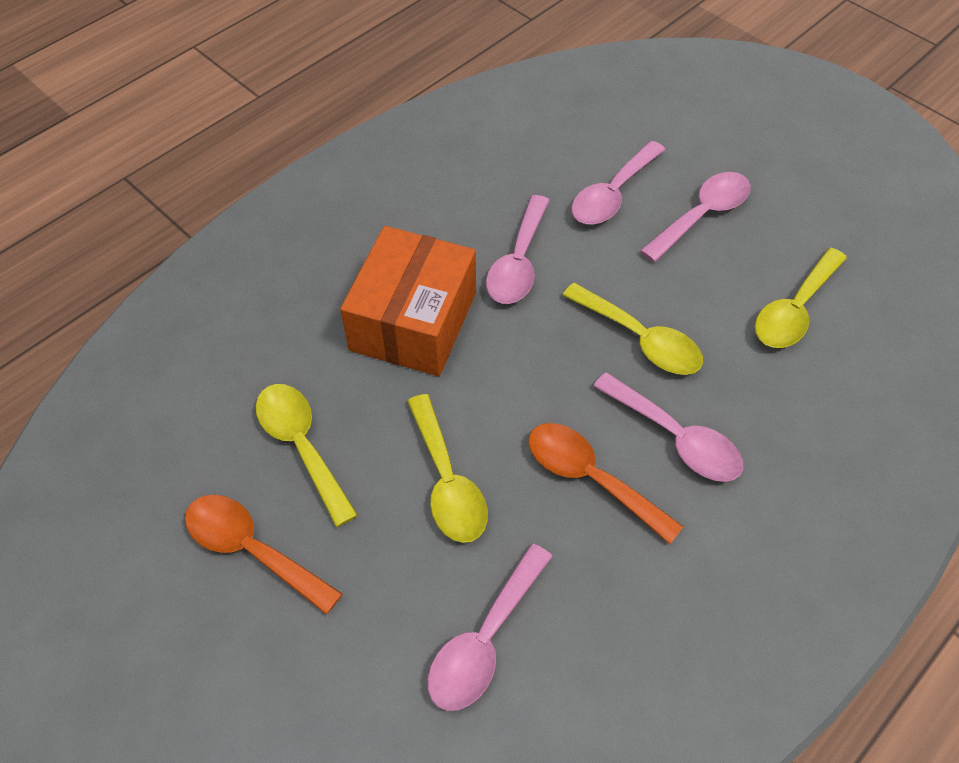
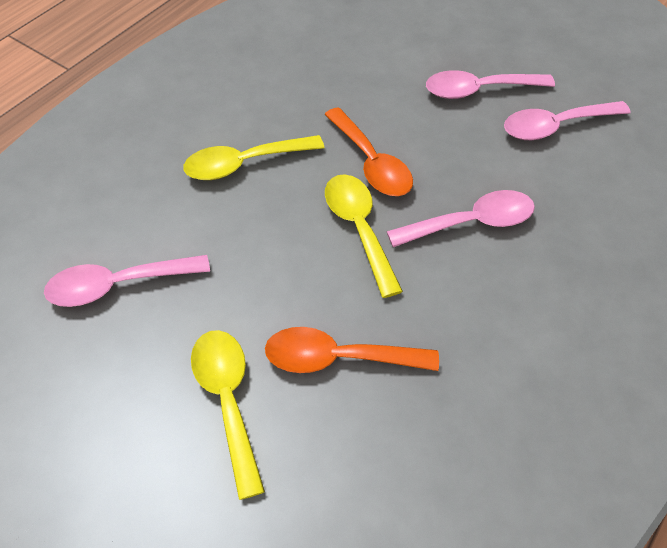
orange box: [340,226,476,376] = 1 -> none = 0
pink spoon: [428,544,553,711] [486,195,550,304] [572,141,665,224] [593,373,743,482] [640,172,751,262] = 5 -> [44,255,210,307] [386,190,535,247] [426,70,555,99] [504,101,631,140] = 4
yellow spoon: [256,384,358,527] [407,394,488,543] [562,283,703,375] [755,248,847,348] = 4 -> [183,135,324,180] [191,330,265,500] [325,174,403,298] = 3

